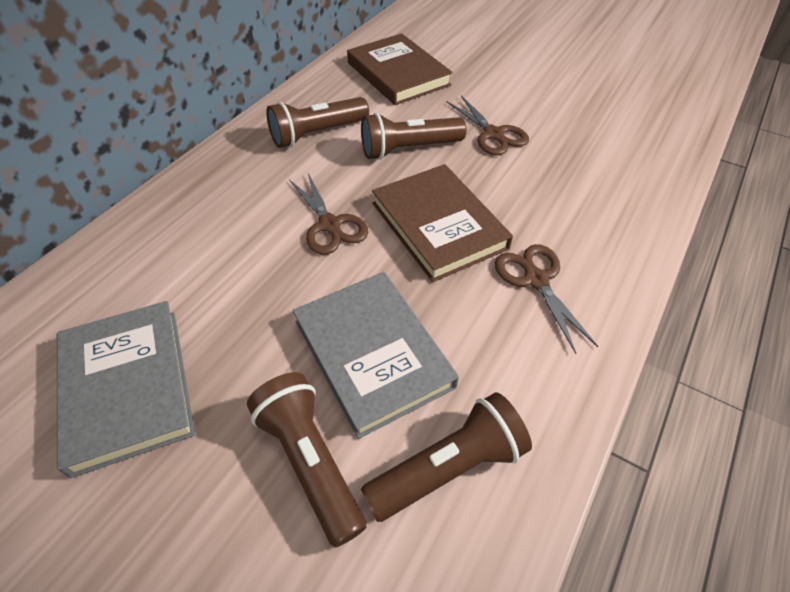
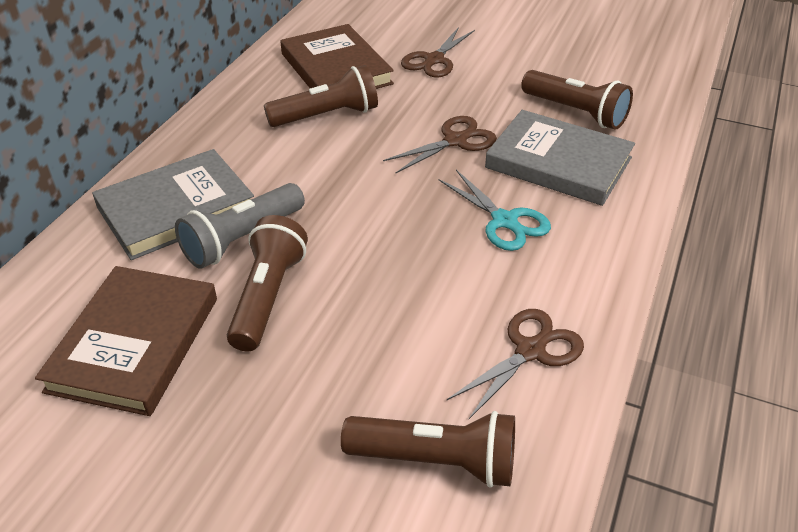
grey flashlight: none = 0 -> [175,183,305,269] = 1
turquoise scissors: none = 0 -> [439,170,551,251] = 1

